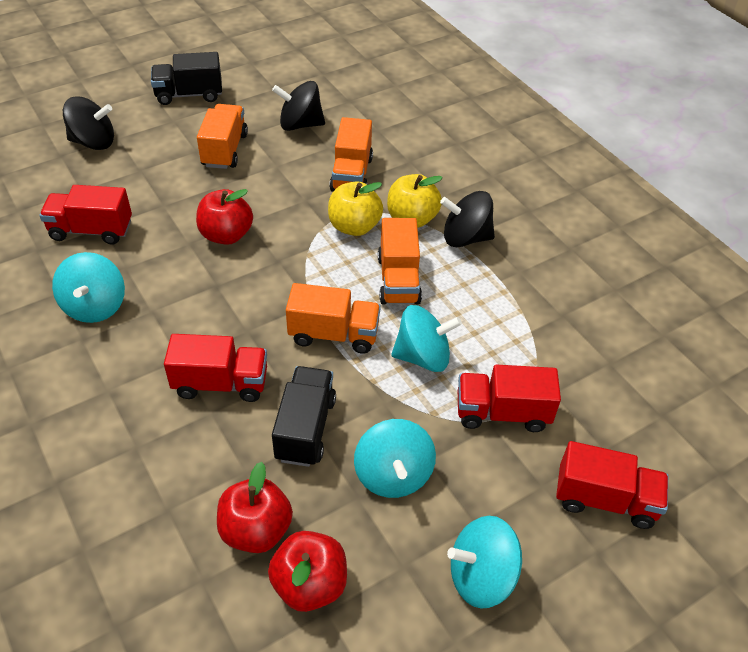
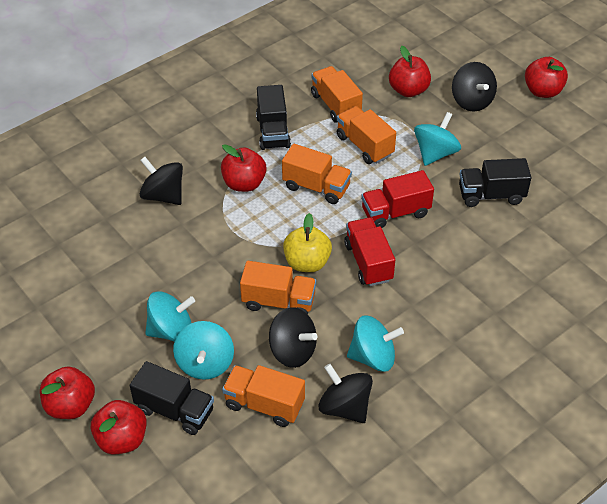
black spinning top: [63,96,114,150] [272,81,325,131] [440,191,495,247] = 3 -> [140,157,183,205] [269,307,318,368] [319,364,373,423] [452,62,497,112] = 4
black truck: [151,52,222,105] [272,366,336,467] = 2 -> [130,361,214,435] [256,85,291,150] [459,158,532,207] = 3
orange truck: [197,104,248,169] [286,283,381,354] [329,117,373,192] [378,218,422,304] = 4 -> [222,365,305,427] [240,261,316,315] [282,144,352,204] [311,66,363,123] [337,106,396,164] = 5
red apple: [196,189,253,245] [217,462,293,553] [268,531,347,612] = 3 -> [40,366,95,419] [91,400,147,455] [221,144,266,192] [389,46,431,97] [525,57,568,98] = 5
red truck: [39,185,132,245] [164,334,267,402] [458,364,561,432] [556,441,668,529] = 4 -> [344,217,395,286] [361,170,434,228] = 2
yellow apple: [328,181,383,236] [387,174,443,228] = 2 -> [283,213,332,272] = 1

